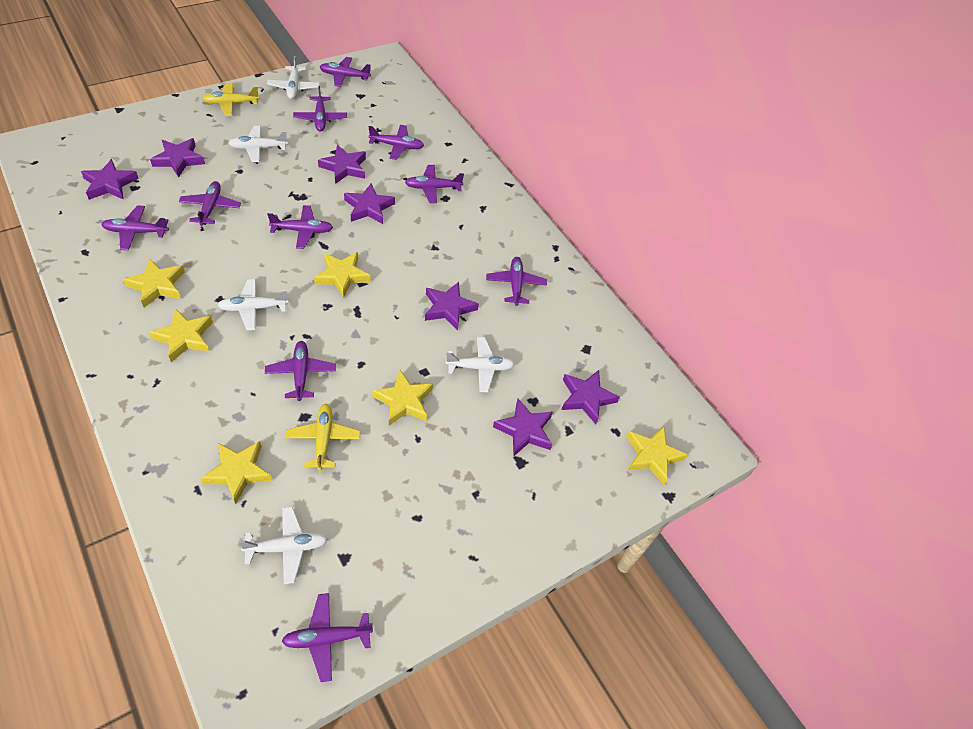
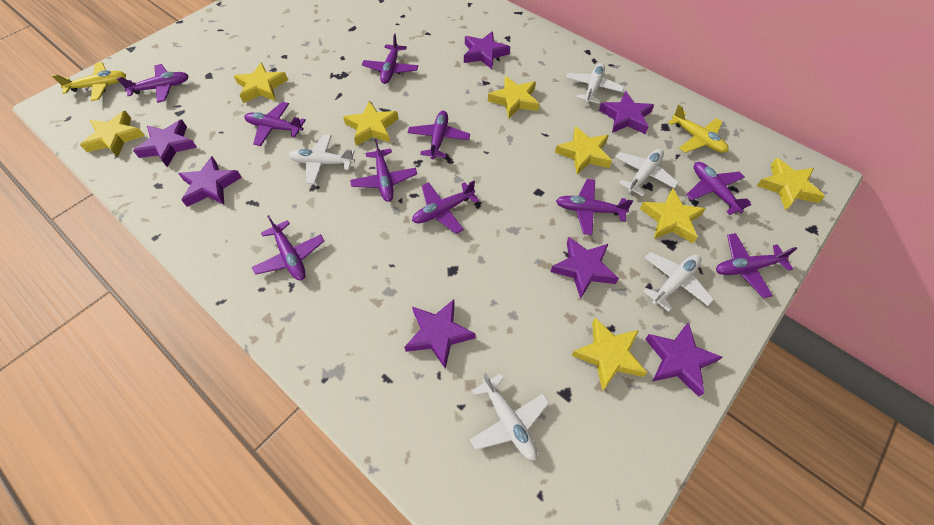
yellow star: [123,258,185,308] [149,308,213,362] [200,441,272,504] [314,252,371,298] [372,370,433,425] [626,426,688,485] = 6 -> [80,111,145,157] [234,62,288,103] [343,101,398,146] [488,76,539,119] [555,126,612,174] [571,318,647,391] [640,189,706,243] [757,158,825,210] = 8

